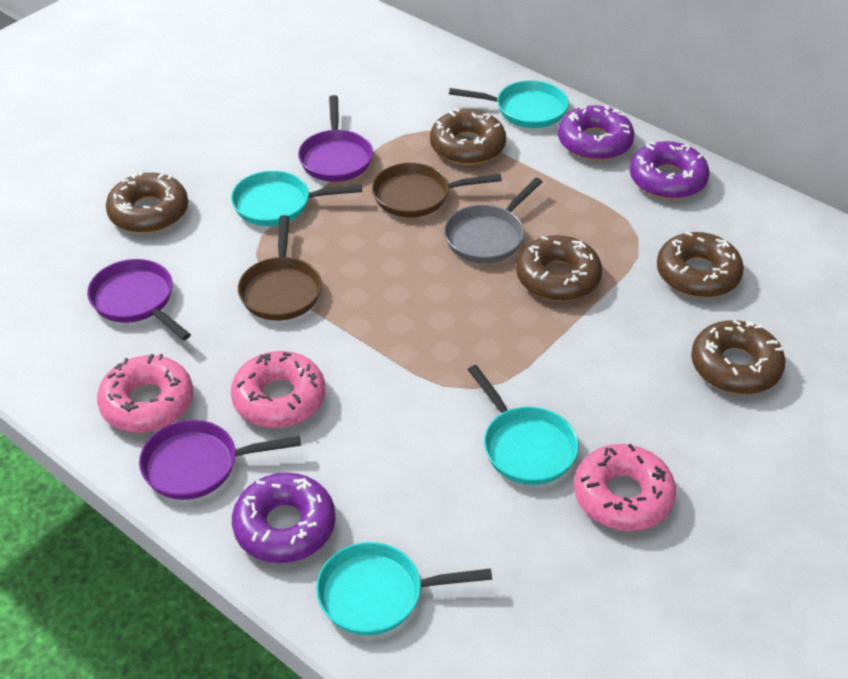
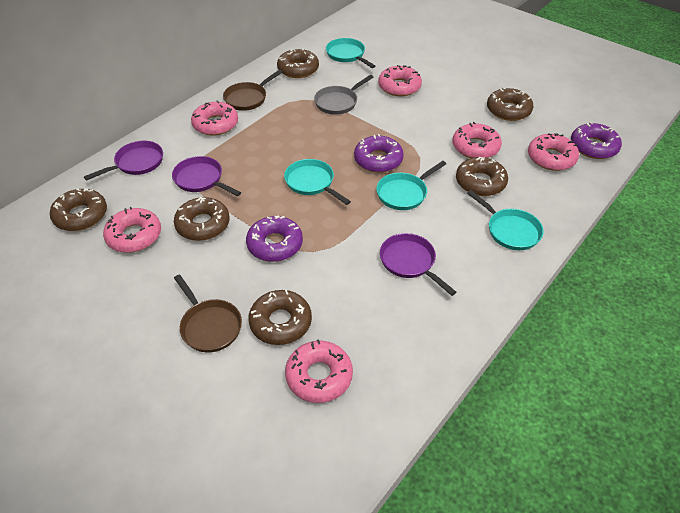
brown donut: [106,171,188,233] [430,108,506,165] [516,235,602,301] [657,231,744,298] [691,320,786,394] = 5 -> [50,188,107,231] [174,197,230,241] [248,290,312,345] [277,48,319,78] [456,157,508,196] [487,87,533,121] = 6
pink donut: [97,354,193,433] [231,351,325,428] [574,444,676,531] = 3 -> [103,207,161,253] [191,100,238,135] [285,339,353,403] [378,65,422,96] [453,122,502,158] [528,133,579,171] = 6

